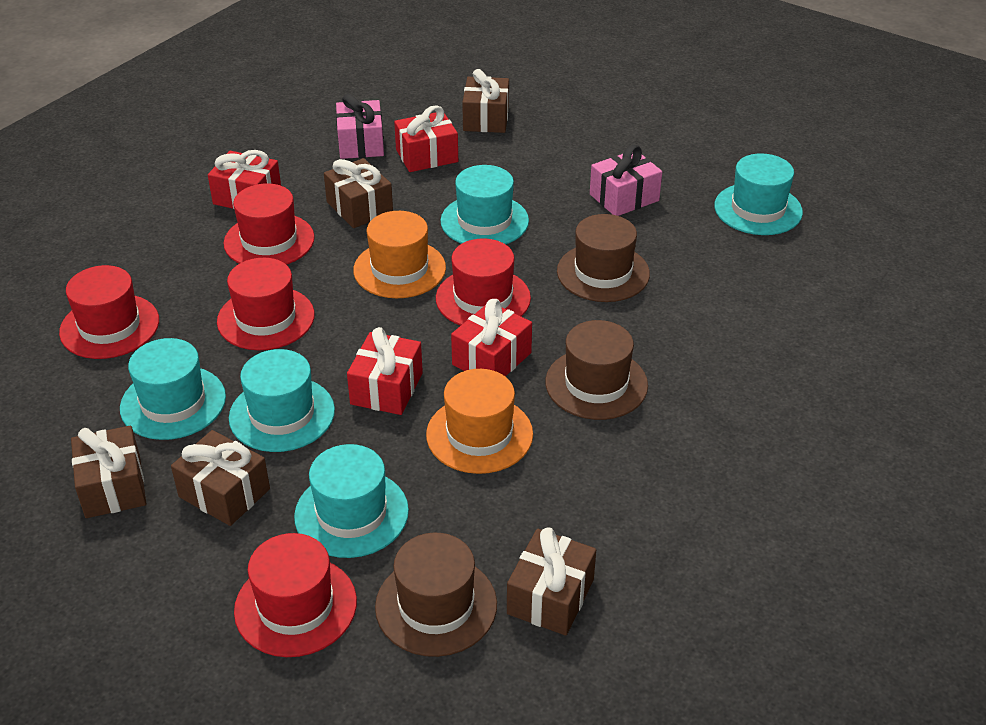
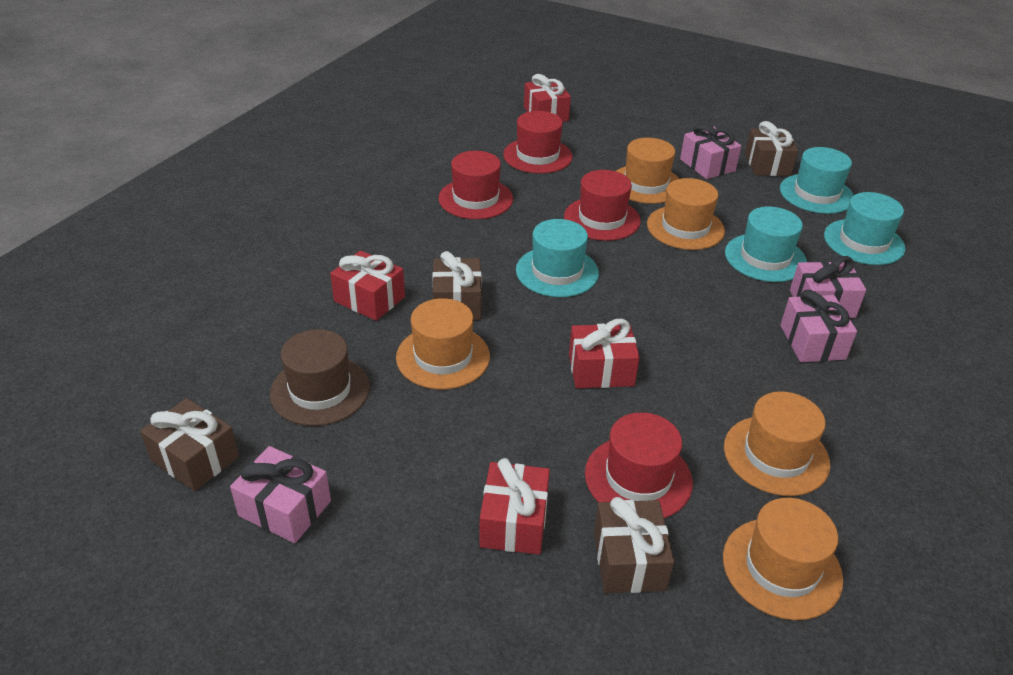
brown gift: [71,426,146,518] [171,430,270,526] [324,158,393,228] [462,69,509,133] [507,527,596,636] = 5 -> [140,398,239,491] [432,251,482,320] [594,497,674,593] [745,121,798,176] = 4
brown hat: [375,533,497,657] [545,320,648,420] [557,214,650,302] = 3 -> [270,329,370,426] = 1
orange hat: [353,211,446,298] [426,369,533,474] = 2 -> [396,298,490,389] [616,138,679,204] [647,178,725,250] [723,498,843,620] [724,391,830,496] = 5
pink gift: [336,94,384,159] [590,145,662,216] = 2 -> [230,446,331,543] [680,123,741,179] [780,290,857,362] [790,256,866,318] = 4
red hat: [59,265,159,359] [217,258,315,350] [223,183,315,265] [234,533,357,657] [436,238,531,326] = 5 -> [438,151,513,219] [503,111,573,174] [564,170,641,241] [585,412,693,518] = 4
turquoise hat: [120,338,226,440] [229,349,335,452] [294,444,409,558] [441,165,529,244] [714,153,803,235] = 5 -> [516,219,599,297] [725,207,807,282] [780,147,854,214] [824,192,905,265] = 4

